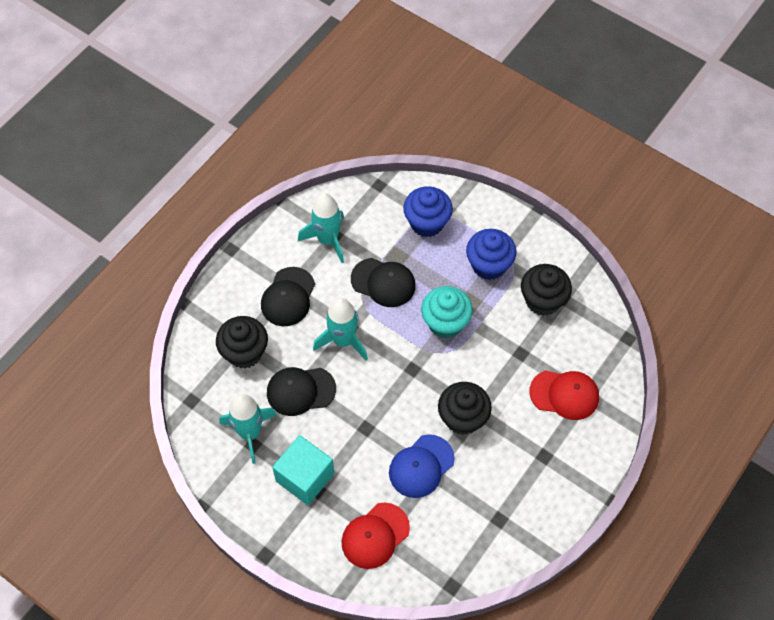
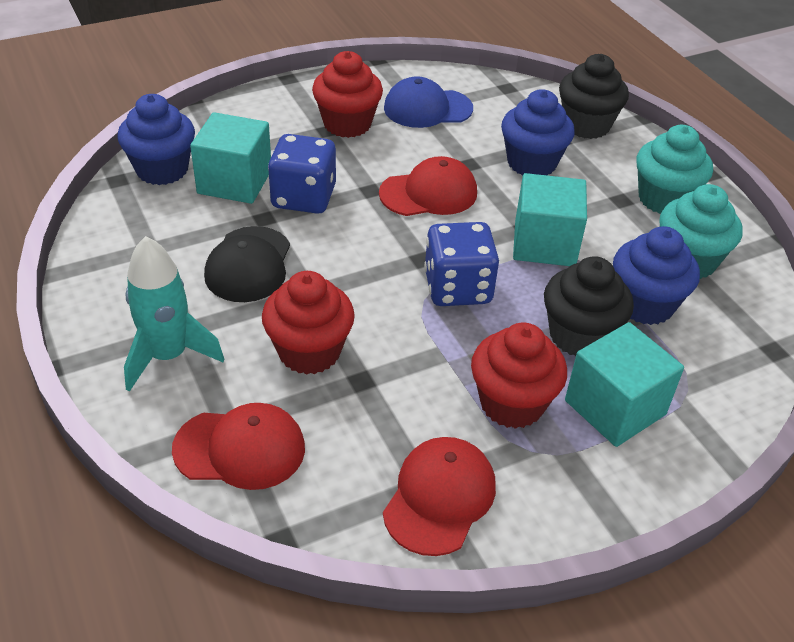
black cap: [261,267,315,326] [267,367,336,416] [351,258,416,307] = 3 -> [204,226,290,302] = 1
black cupcake: [216,316,268,369] [438,382,492,435] [521,264,572,316] = 3 -> [544,256,634,356] [559,54,629,139] = 2
blue cupcake: [403,186,453,237] [466,229,516,280] = 2 -> [117,94,195,185] [501,89,575,176] [613,226,700,325] = 3
blue dice: none = 0 -> [268,134,336,214] [424,222,499,306] = 2
red cap: [341,502,410,569] [529,370,599,420] = 2 -> [172,403,305,490] [379,156,477,216] [383,437,496,556] = 3
red cupcake: none = 0 -> [262,271,355,375] [312,51,383,138] [471,323,567,429] = 3
turquoise cube: [272,435,334,505] = 1 -> [190,112,271,204] [513,173,587,266] [565,322,684,447] = 3
turquoise cupcake: [421,286,473,338] = 1 -> [636,125,713,214] [660,184,742,279] = 2
turquoise rocket: [220,394,277,464] [298,193,344,263] [313,298,368,361] = 3 -> [124,236,224,392] = 1

